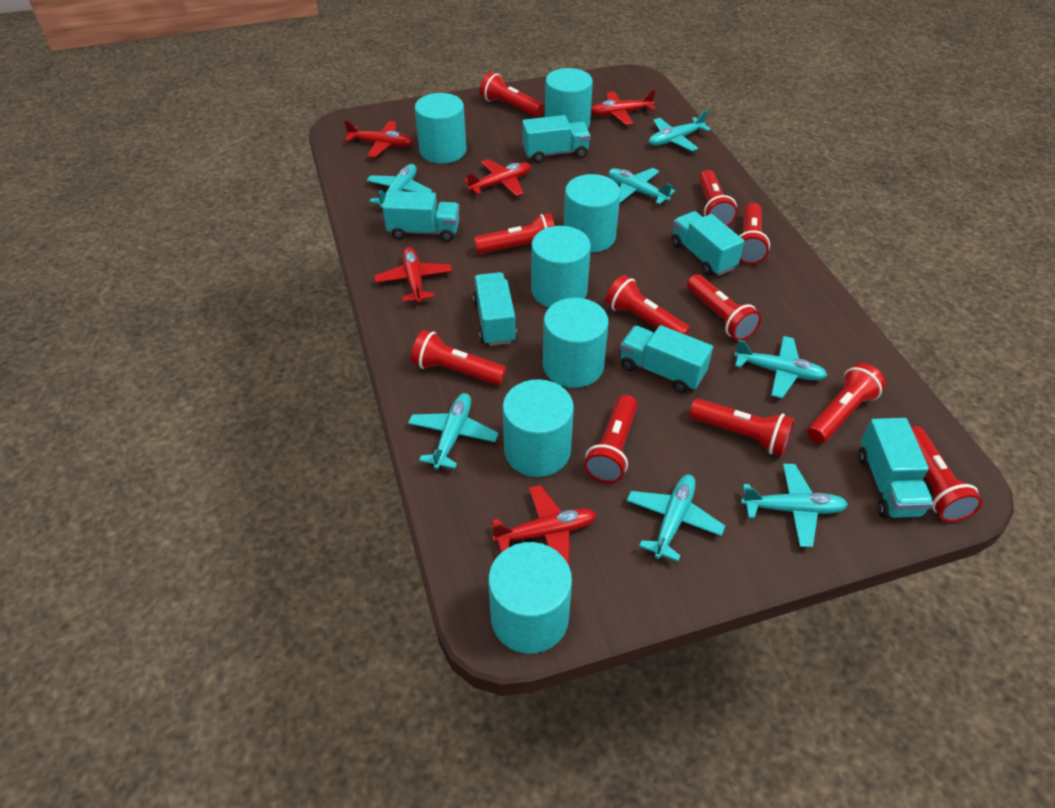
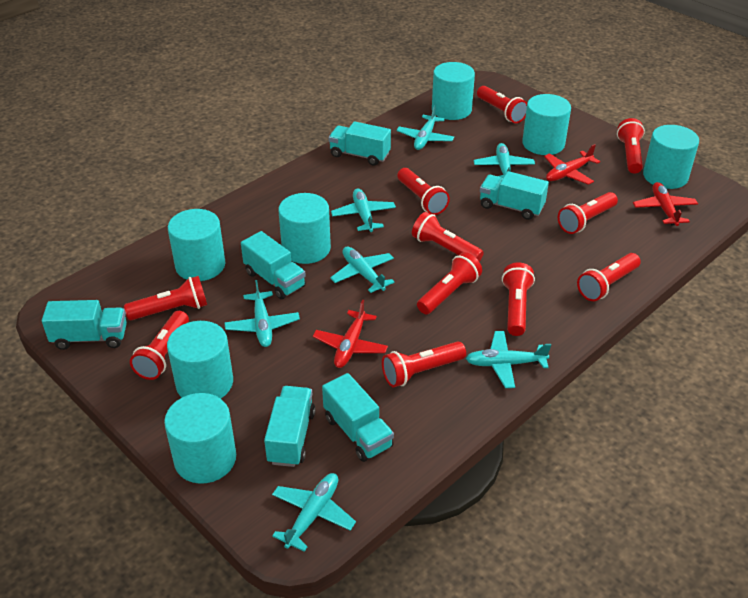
red plane: [344,120,413,158] [374,247,452,303] [463,159,531,196] [492,485,597,565] [591,89,656,125] = 5 -> [313,300,388,368] [544,144,600,185] [633,182,698,226] = 3

